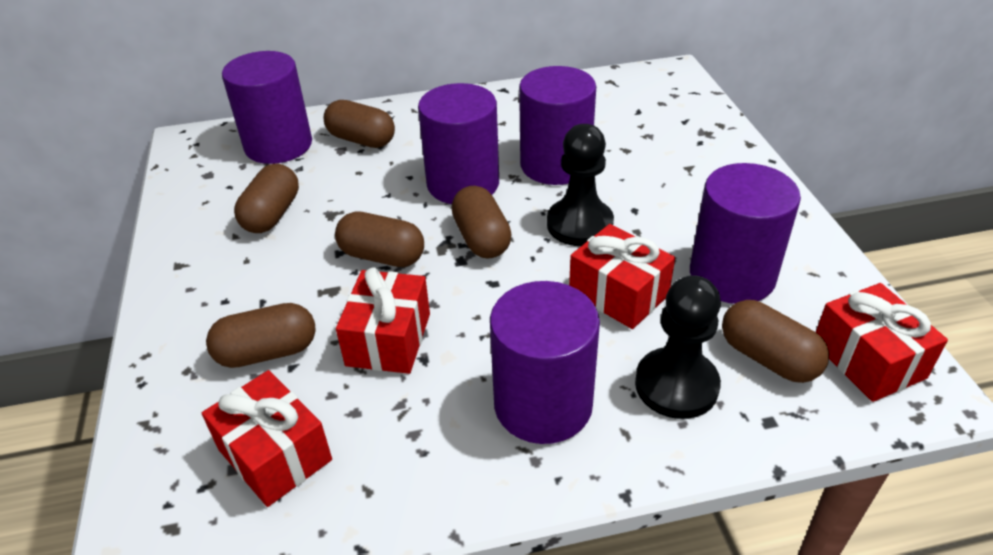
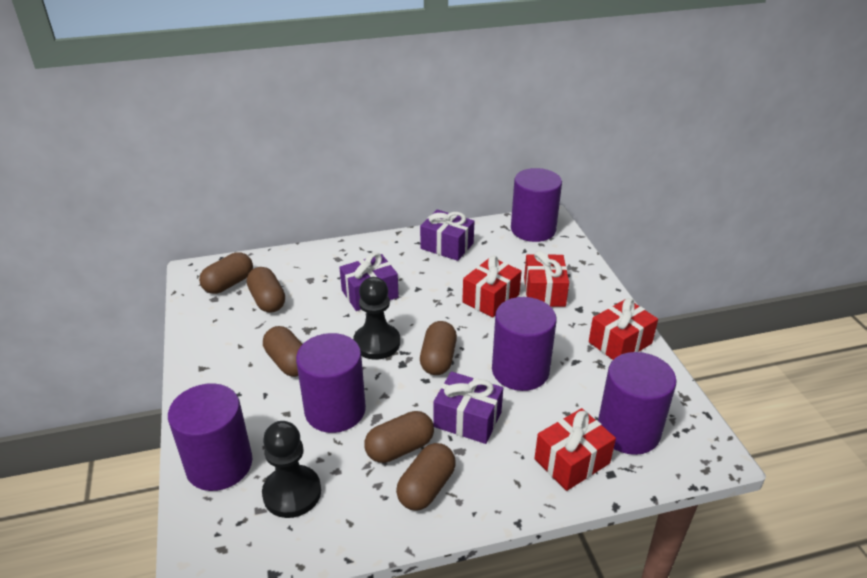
purple gift: none = 0 -> [339,252,399,311] [420,210,474,261] [433,372,503,444] = 3

